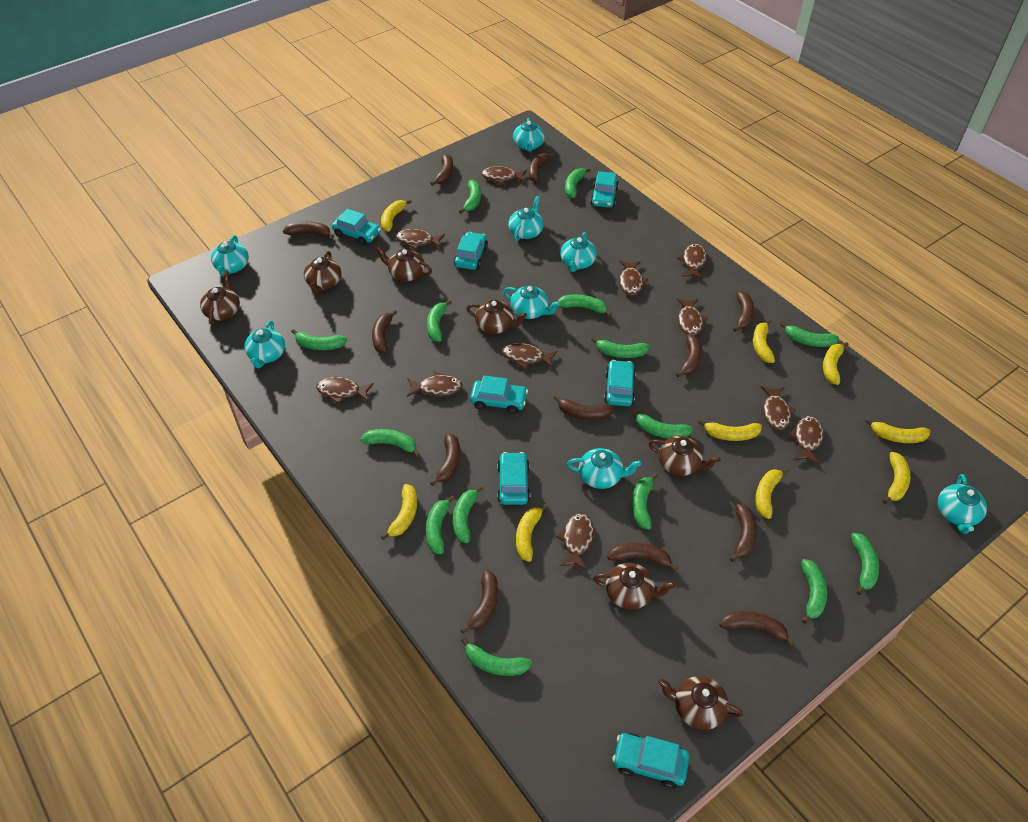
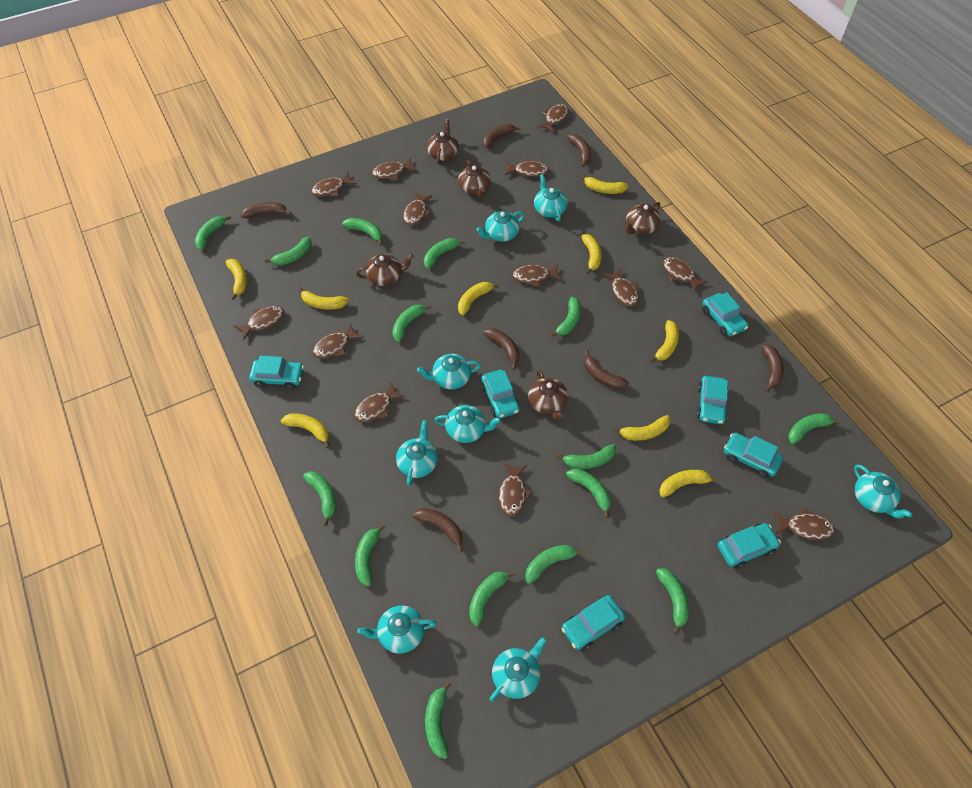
brown banana: [283,222,334,238] [372,310,397,353] [430,433,460,486] [431,154,453,185] [461,570,498,634] [529,152,555,182] [553,395,614,420] [607,542,678,571] [676,334,702,377] [720,611,794,646] [730,503,757,562] [733,291,754,332] = 12 -> [241,202,292,218] [413,508,463,553] [483,124,521,148] [483,328,520,370] [567,134,591,167] [584,350,629,389] [762,344,784,392] = 7
brown fish: [316,377,374,404] [396,229,445,250] [407,372,463,397] [481,166,527,185] [502,343,557,369] [556,513,594,570] [619,261,648,296] [676,298,708,336] [677,244,707,279] [761,386,796,430] [788,416,824,465] = 11 -> [234,306,284,340] [311,172,357,196] [312,324,363,358] [354,383,405,422] [372,158,417,180] [403,192,432,225] [498,463,533,516] [505,159,549,177] [512,264,562,287] [538,104,569,133] [603,269,639,306] [663,257,708,292] [774,508,835,540] = 13
brown teapot: [200,271,240,326] [304,251,341,293] [376,247,432,281] [466,300,527,334] [593,563,675,610] [649,436,720,476] [658,676,743,730] = 7 -> [356,254,414,286] [427,119,459,164] [458,160,491,198] [528,369,568,420] [625,202,661,235] = 5

